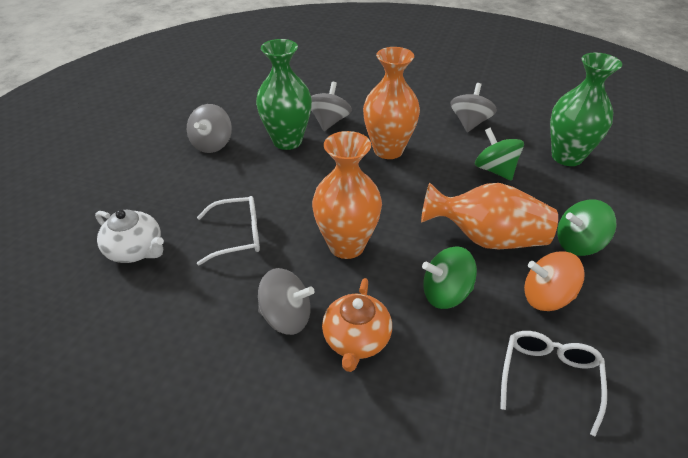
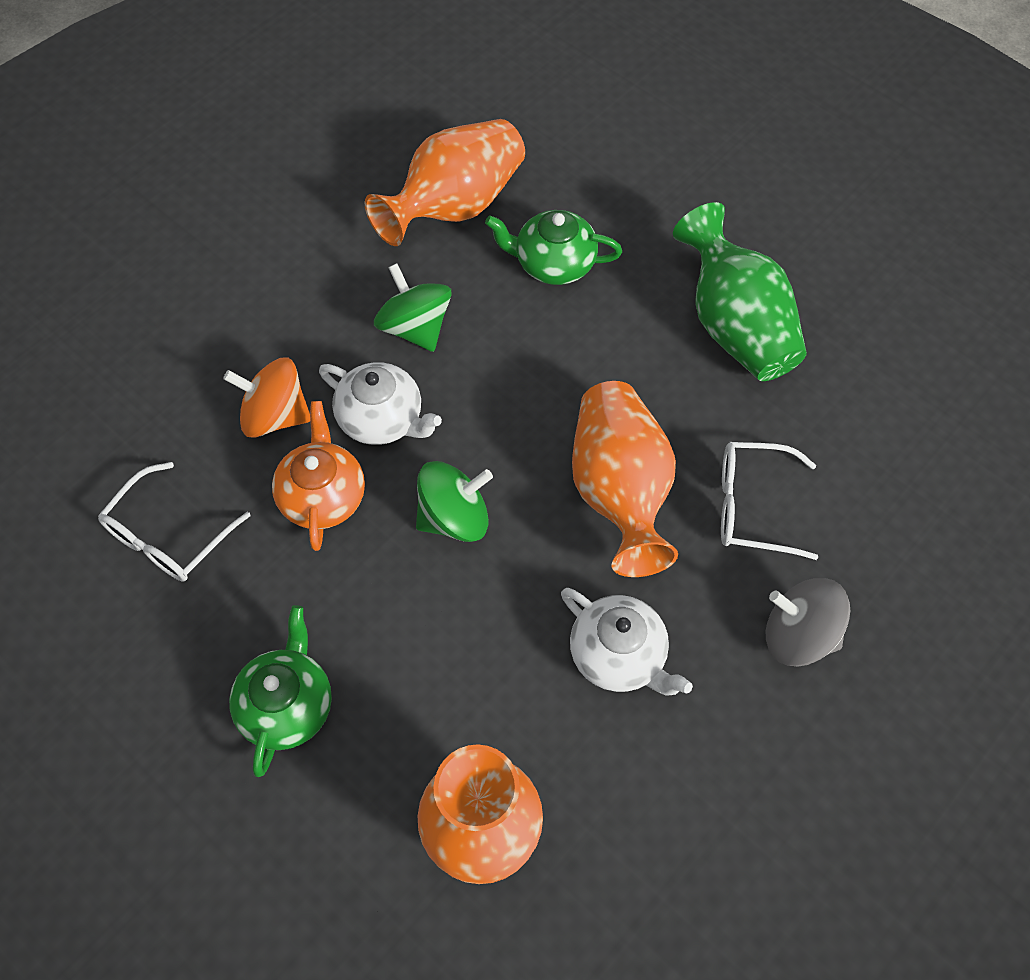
green spinning top: [422,246,477,309] [475,128,524,181] [557,199,616,256] = 3 -> [374,263,452,352] [416,461,493,542] = 2
green teapot: none = 0 -> [229,605,332,777] [485,210,622,285] = 2
green vase: [256,39,312,150] [550,53,622,166] = 2 -> [673,202,807,381] = 1
grey spinning top: [187,104,232,153] [258,268,314,335] [311,82,352,131] [450,83,497,132] = 4 -> [766,578,850,667] = 1
white teapot: [95,210,164,263] = 1 -> [319,362,442,445] [561,588,693,695] = 2

